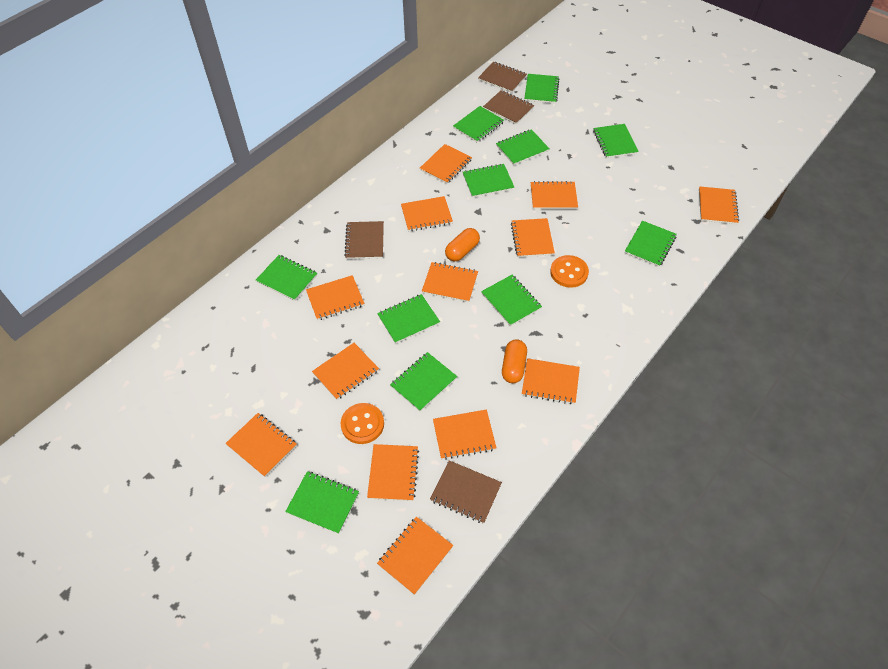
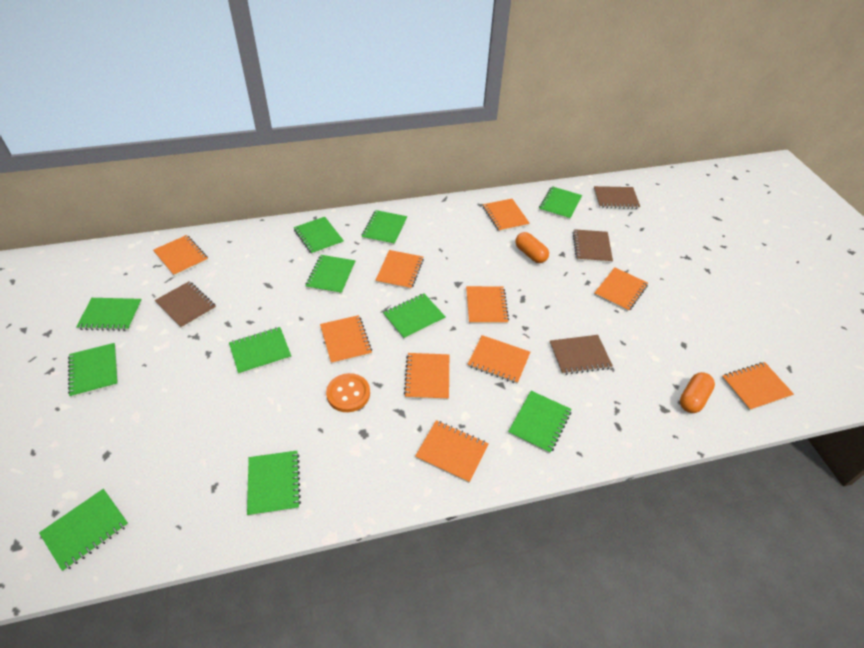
orange button: [341,403,384,444] [550,255,589,288] = 2 -> [326,373,370,412] = 1
orange notebook: [225,413,297,477] [306,275,365,320] [312,343,379,400] [367,444,419,501] [377,517,453,595] [401,196,453,231] [420,144,472,184] [422,262,478,302] [433,409,496,460] [511,218,555,257] [522,358,580,404] [531,181,578,209] [699,186,739,224] = 13 -> [153,235,208,276] [320,315,372,364] [375,250,424,290] [404,353,449,400] [415,420,489,483] [466,286,509,324] [468,335,530,384] [483,199,530,232] [594,267,648,312] [722,362,794,411] = 10

